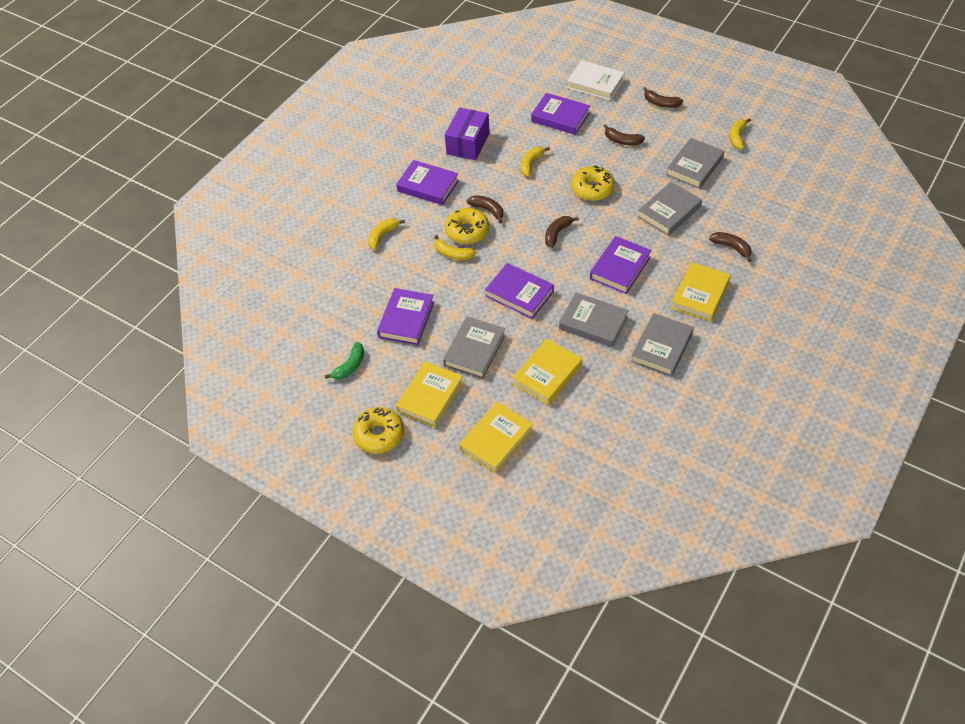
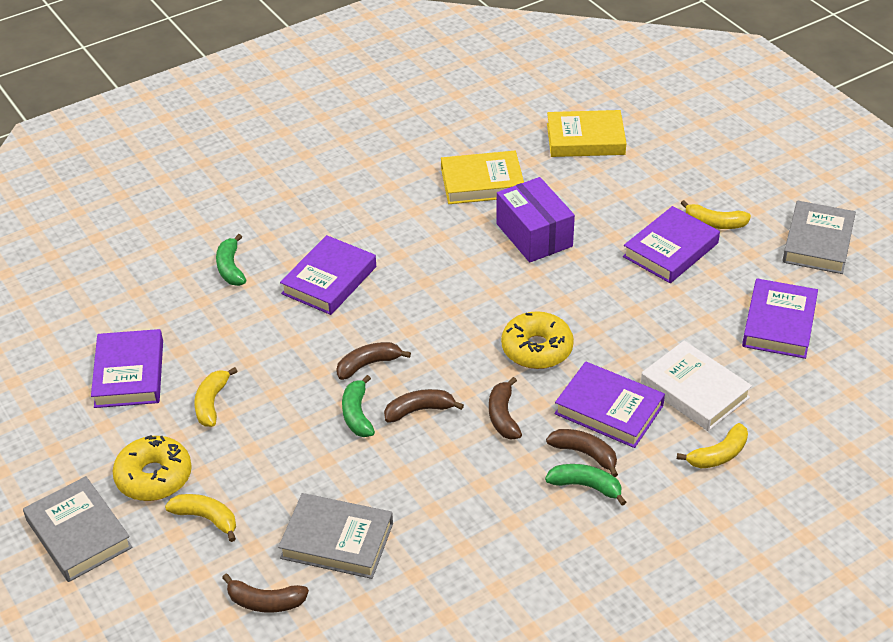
green banana: [325,342,364,380] = 1 -> [216,234,246,286] [342,375,375,437] [545,464,626,505] = 3
grey book: [443,317,505,379] [559,292,629,348] [631,313,694,377] [638,182,702,236] [666,138,724,189] = 5 -> [23,476,132,582] [278,493,393,579] [782,201,856,274] = 3
yellow book: [396,361,464,428] [459,402,533,474] [513,339,582,405] [671,262,731,322] = 4 -> [441,151,524,204] [547,110,626,157] = 2
yellow donut: [352,407,404,454] [445,208,489,244] [571,166,615,201] = 3 -> [113,435,192,501] [501,311,574,369] = 2

